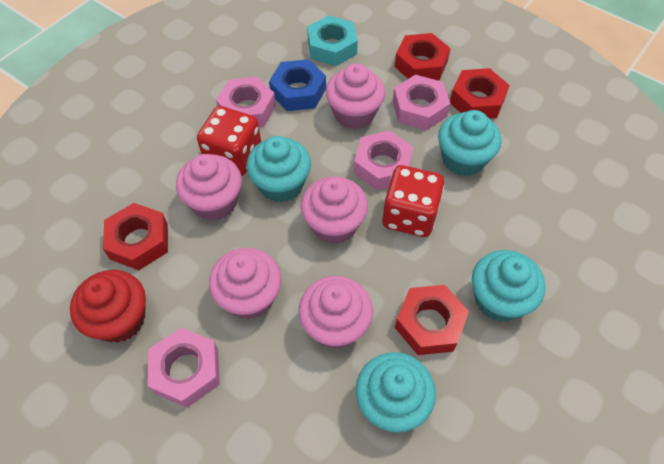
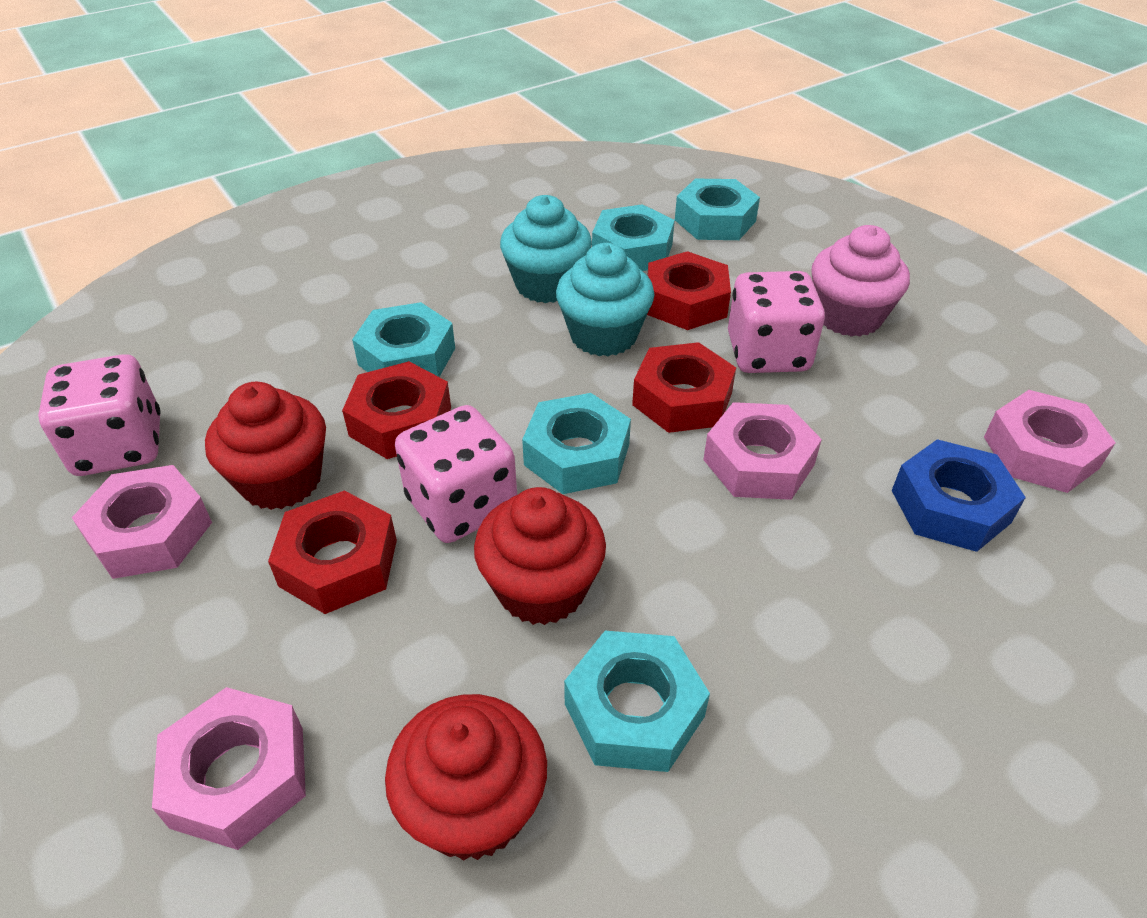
pink cupcake: [176,154,242,221] [209,248,281,319] [299,276,373,349] [301,177,368,244] [326,64,385,129] = 5 -> [811,225,910,337] = 1
pink dice: none = 0 -> [38,354,161,476] [395,405,517,543] [728,271,825,373] = 3
red cupcake: [70,270,146,343] = 1 -> [205,382,326,510] [385,694,547,860] [474,487,606,625] = 3
red dice: [197,106,261,176] [382,165,444,237] = 2 -> none = 0
turquoise cupcake: [246,136,311,203] [356,352,436,432] [438,110,501,176] [472,250,545,322] = 4 -> [500,195,592,303] [556,243,655,356] = 2
turquoise nut: [307,15,358,66] = 1 -> [352,302,455,377] [522,393,631,494] [564,631,710,772] [592,204,675,271] [675,179,760,240] = 5

